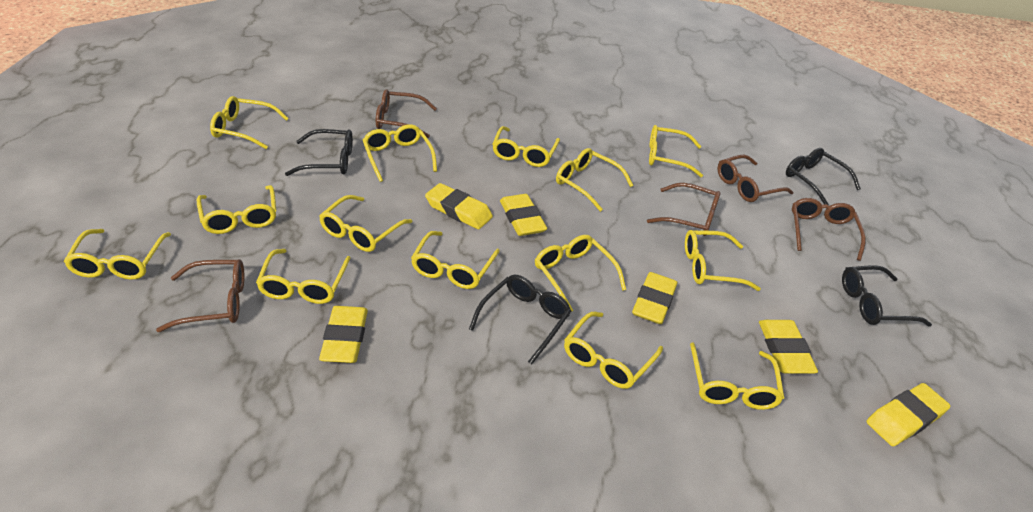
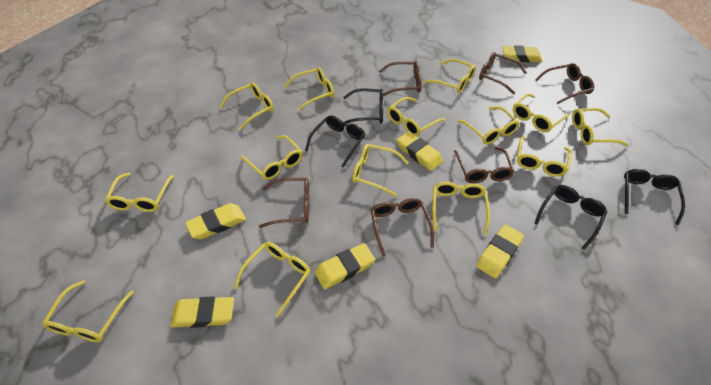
brown glasses: [156,259,245,332] [376,89,437,138] [647,183,721,236] [717,155,793,202] [792,198,866,261] = 5 -> [259,178,309,228] [371,198,434,257] [379,61,421,96] [454,147,515,183] [479,52,527,94] [536,63,594,104] = 6

